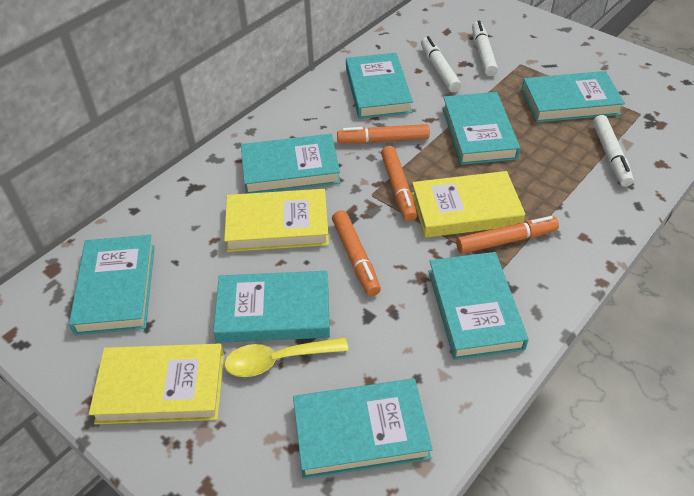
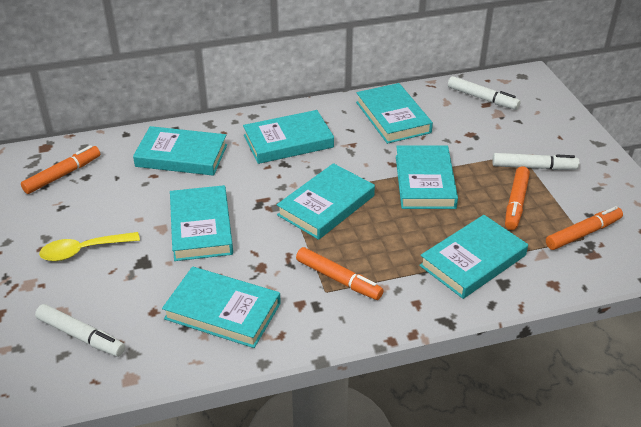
yellow book: [89,344,224,424] [224,189,329,252] [412,171,525,238] = 3 -> none = 0

